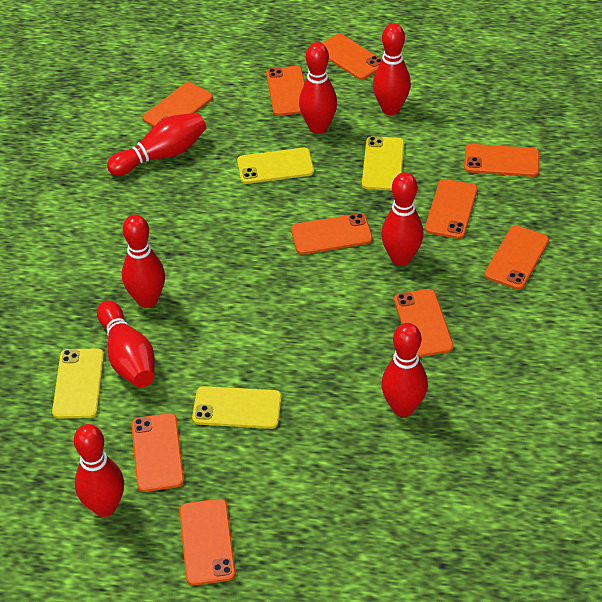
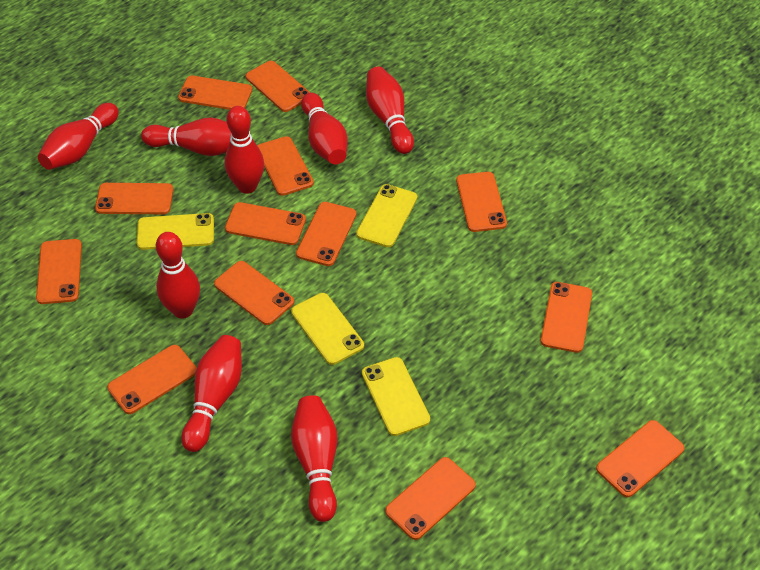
orange phone: [131,413,184,492] [143,82,213,127] [179,499,236,585] [266,66,305,116] [291,213,373,255] [322,34,382,80] [394,289,454,357] [425,179,478,239] [464,144,539,177] [485,225,549,290] = 10 -> [36,239,82,304] [95,183,173,214] [107,345,197,414] [178,76,252,110] [214,261,294,325] [225,202,306,245] [246,61,310,112] [257,136,314,196] [296,202,357,266] [385,457,476,540] [456,172,507,232] [541,282,592,353] [596,420,684,497] = 13

